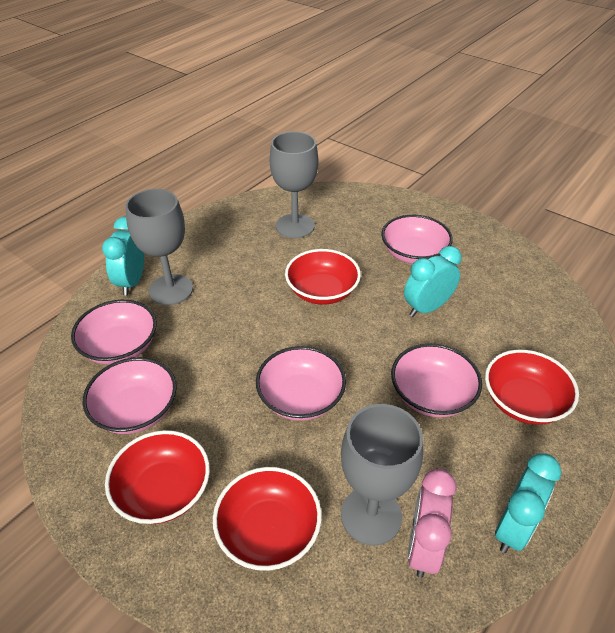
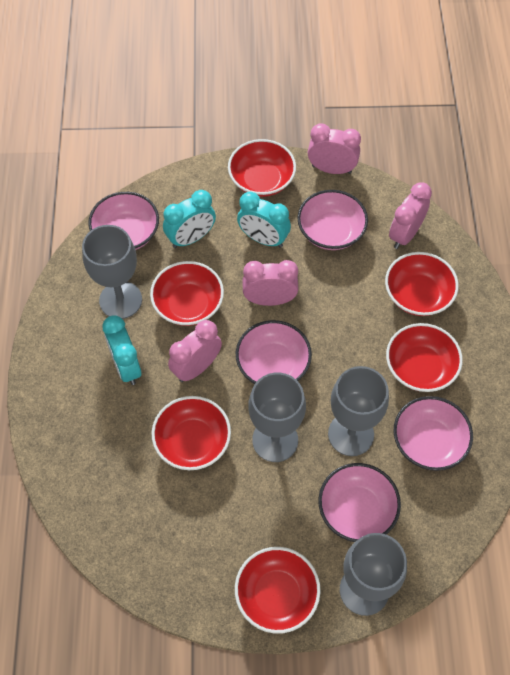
grey goblet: [125,189,193,305] [270,131,318,238] [341,404,423,546] = 3 -> [82,225,142,319] [248,373,306,462] [328,366,389,456] [340,533,407,616] = 4
pink clock: [408,469,456,578] = 1 -> [168,320,222,382] [243,260,298,306] [308,124,361,174] [389,182,432,249] = 4
red bowl: [105,430,210,524] [213,467,322,571] [285,249,361,305] [485,350,579,425] = 4 -> [150,261,224,326] [152,396,231,470] [228,139,296,197] [235,547,321,634] [385,252,459,316] [386,323,463,392] = 6

